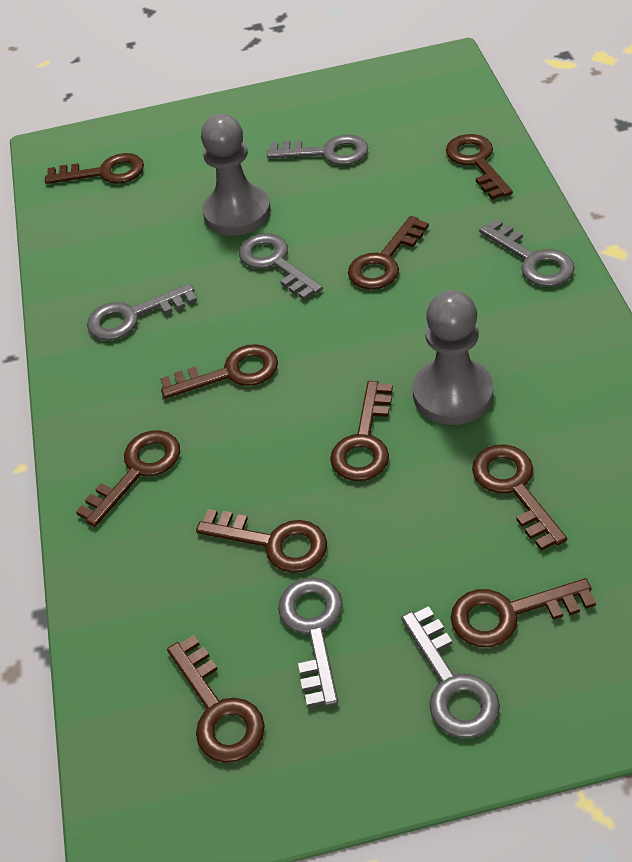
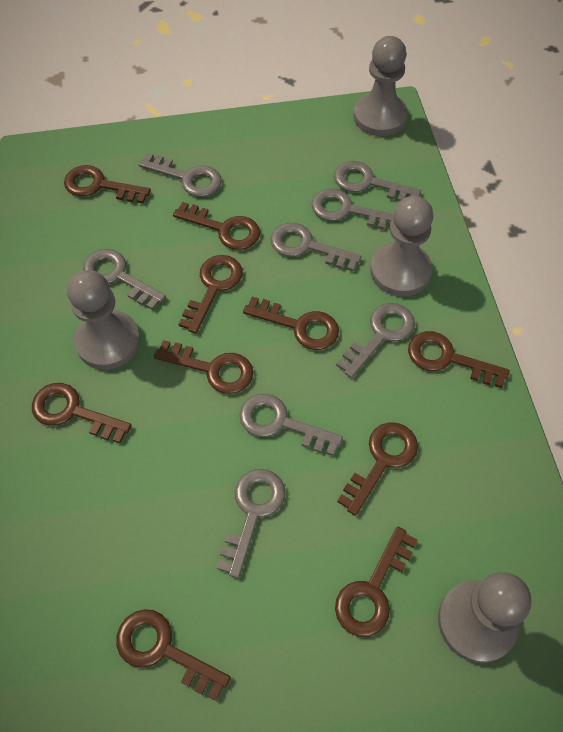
grey key: [87,284,197,340] [239,233,323,300] [267,134,368,165] [278,577,343,707] [401,606,500,738] [479,219,575,287] = 6 -> [83,249,166,310] [138,153,222,197] [217,469,285,578] [239,394,343,456] [270,223,361,271] [311,189,394,230] [334,161,421,202] [336,303,415,378] = 8
grey pawn: [201,114,271,236] [413,290,493,425] = 2 -> [67,270,140,370] [353,36,408,136] [370,196,433,297] [438,572,531,663] = 4

